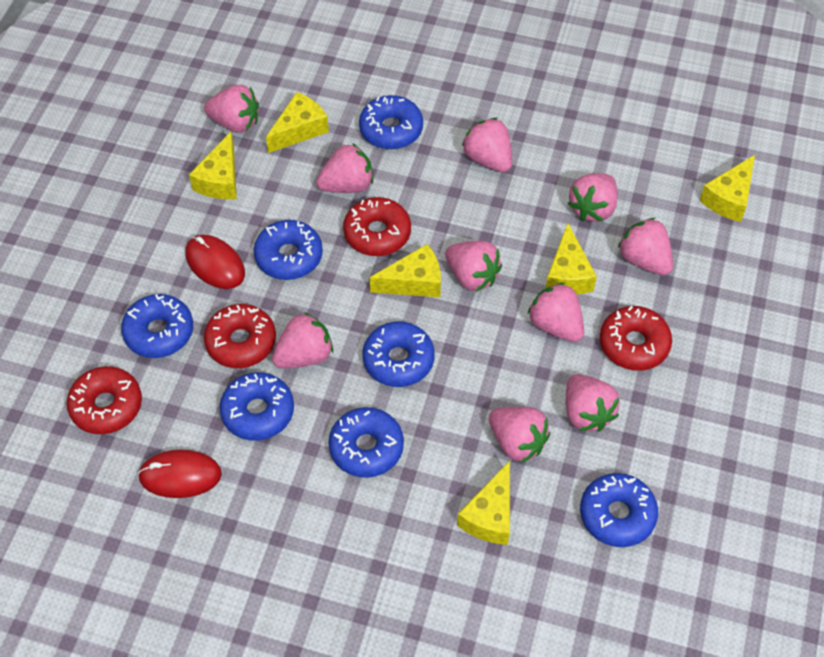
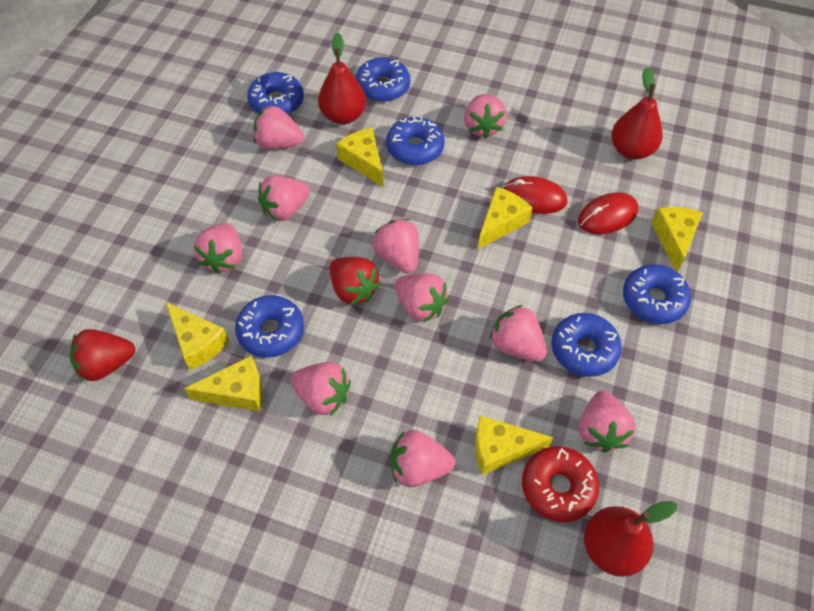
blue donut: [121,294,193,358] [219,372,294,441] [254,220,323,280] [328,407,404,478] [359,95,423,150] [362,321,435,387] [580,473,658,547] = 7 -> [235,295,304,358] [247,72,304,115] [355,57,410,102] [386,117,445,165] [551,313,622,377] [623,264,691,324] = 6
red donut: [67,366,142,434] [204,304,276,368] [343,197,411,256] [600,306,672,371] = 4 -> [522,446,599,522] = 1
red pear: none = 0 -> [318,33,366,124] [584,501,678,577] [611,67,663,160] = 3
red strawberry: none = 0 -> [70,329,135,381] [330,257,381,305] = 2

